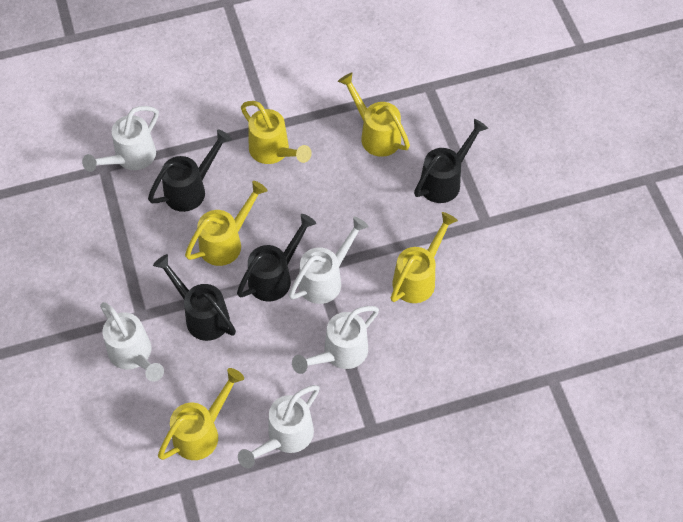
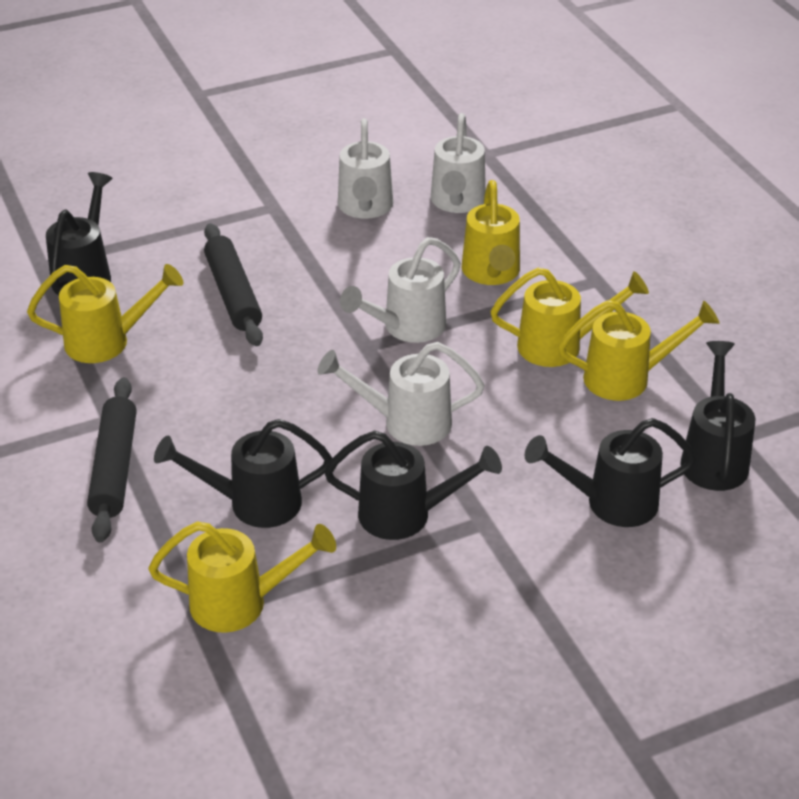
black rolling pin: none = 0 -> [87,377,137,543] [204,223,263,346] = 2
black watering can: [148,129,232,212] [153,254,236,341] [237,214,316,302] [414,119,488,203] = 4 -> [46,172,112,295] [154,419,332,528] [324,431,502,540] [524,418,696,527] [680,341,755,491] = 5
white watering can: [82,106,159,172] [100,302,164,382] [238,385,320,468] [289,217,369,304] [292,306,379,374] = 5 -> [317,342,485,446] [338,118,393,219] [340,237,461,343] [431,113,486,213] = 4

